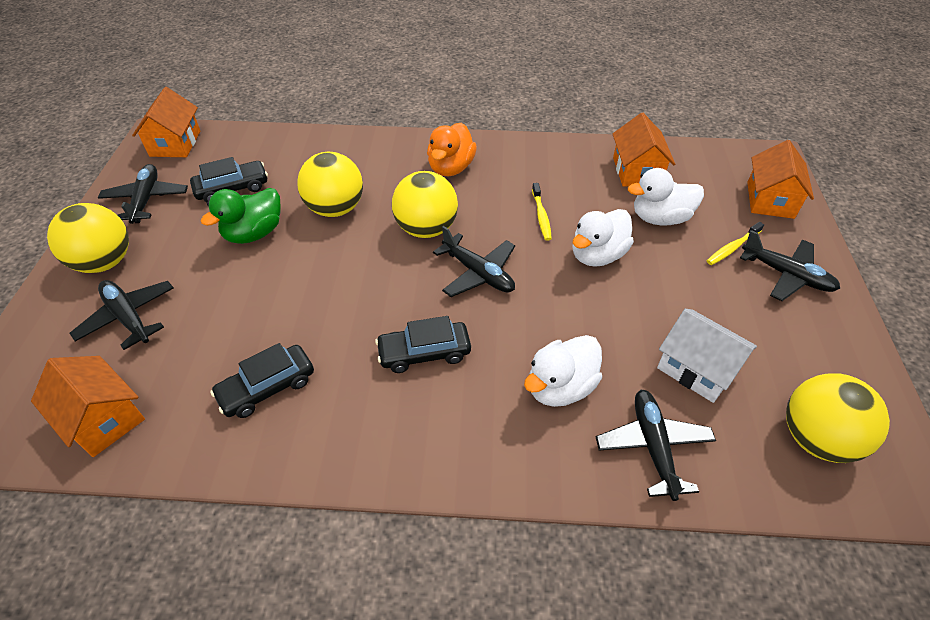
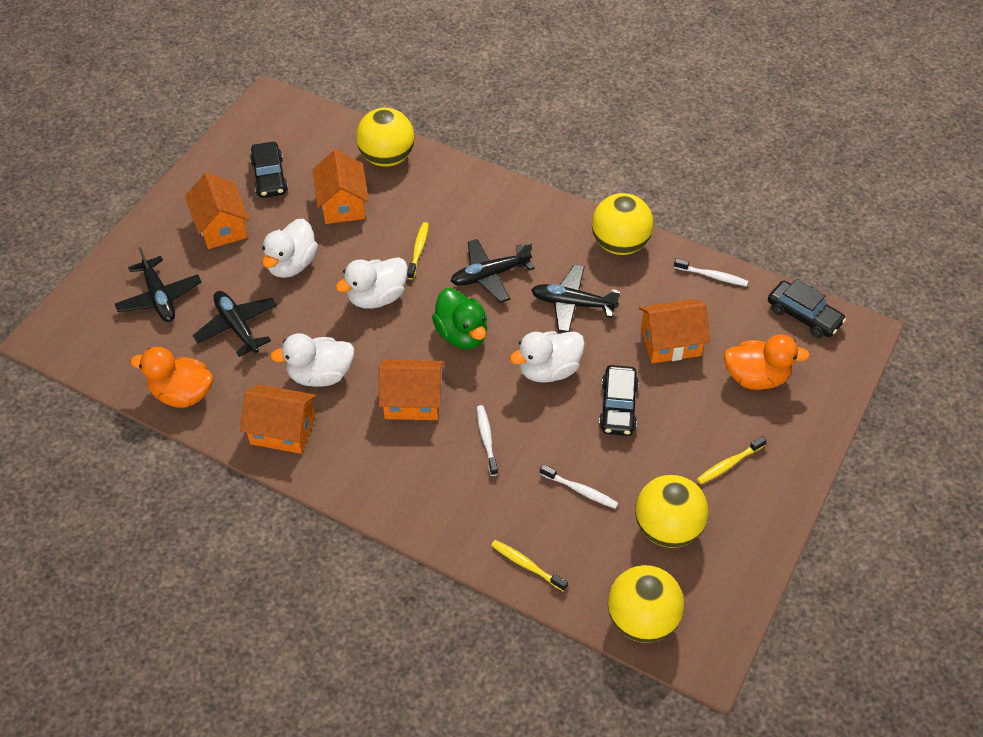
black plane: [70,280,173,350] [98,164,188,224] [433,226,515,297] [596,390,716,501] [740,230,840,301] = 5 -> [115,247,201,322] [193,291,277,357] [451,239,535,303] [531,265,620,332] = 4
orange duck: [427,123,477,176] = 1 -> [130,347,213,408] [724,334,810,390] = 2
orange house: [31,356,145,457] [132,87,200,157] [613,113,675,187] [747,140,814,219] = 4 -> [185,173,249,249] [240,384,317,454] [313,149,369,224] [379,360,443,420] [639,299,710,363] = 5
white duck: [524,335,602,407] [572,209,634,267] [628,168,704,226] = 3 -> [262,219,318,278] [270,333,355,387] [336,257,408,309] [510,331,585,383] = 4
white house: [657,309,757,403] = 1 -> none = 0
white toothbrush: none = 0 -> [477,405,498,476] [540,464,618,509] [674,258,748,286] = 3
yellow toothbrush: [532,183,552,241] [707,222,764,265] = 2 -> [407,222,429,280] [491,540,568,592] [697,436,767,484] = 3

